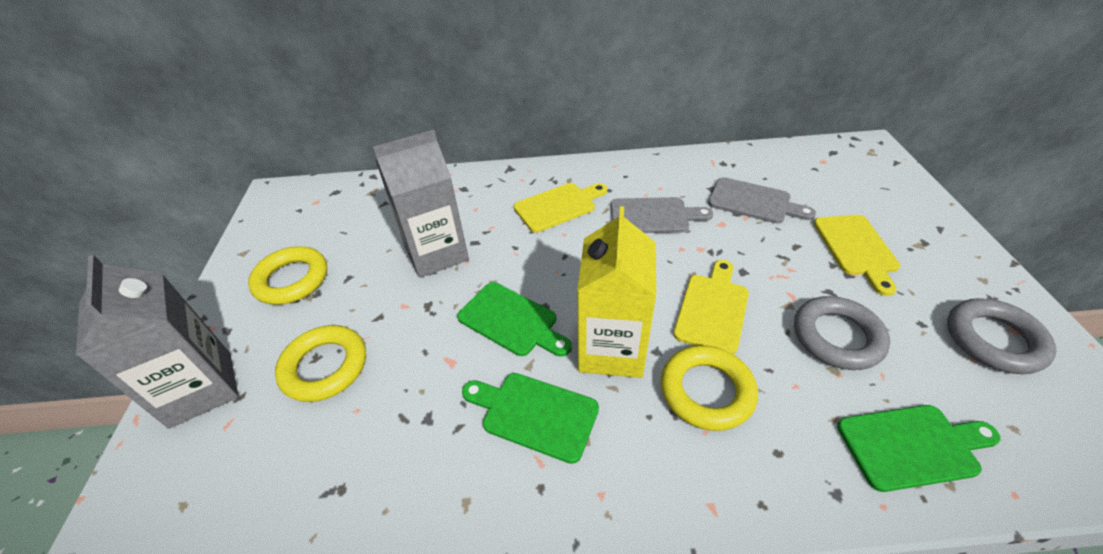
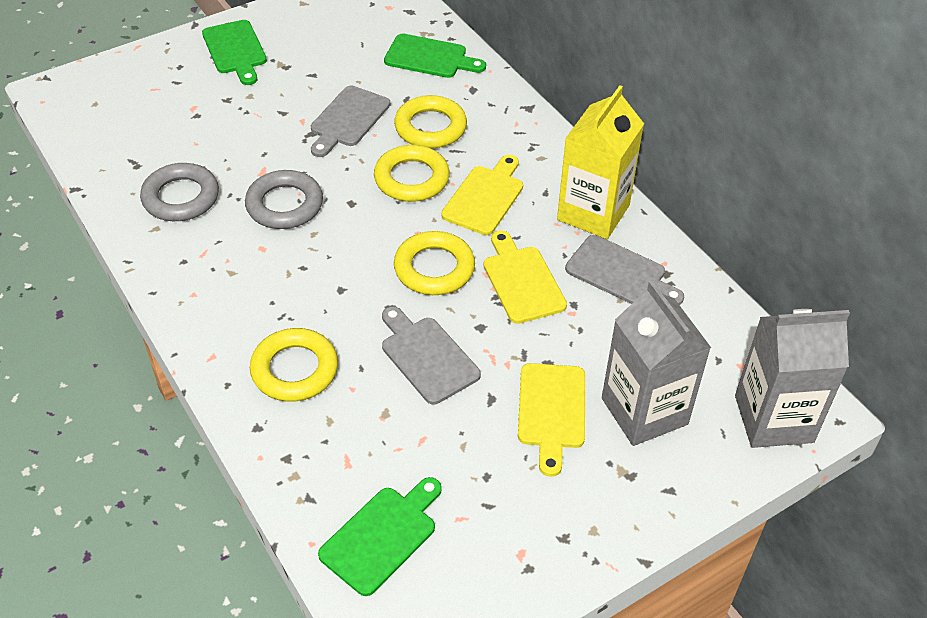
grey cutting board: [611,197,713,233] [708,177,816,224] = 2 -> [311,86,390,157] [382,307,481,405] [565,235,684,305] = 3
yellow ring: [248,246,327,305] [275,325,366,402] [661,345,758,431] = 3 -> [250,328,338,402] [374,145,450,202] [394,95,467,148] [394,231,475,295] = 4

